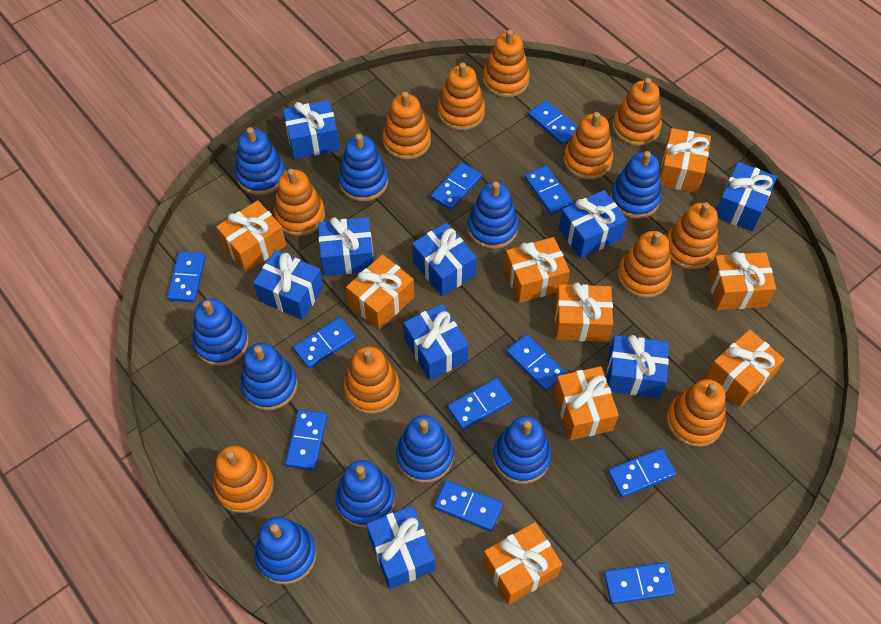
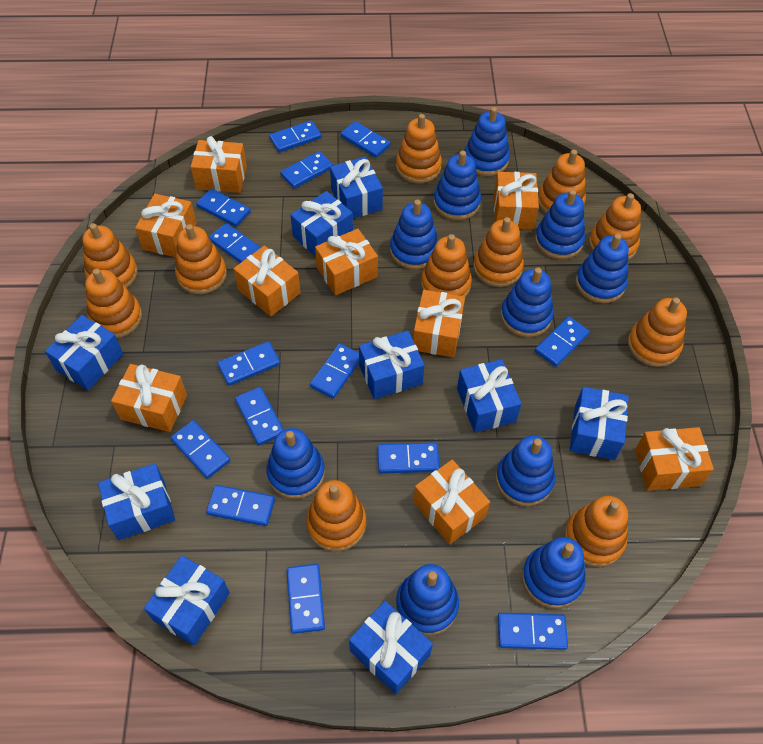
blue domino: [167,251,206,302] [285,409,327,470] [293,317,356,369] [431,162,482,210] [434,480,503,531] [448,378,512,430] [507,334,566,391] [525,166,573,215] [528,100,577,145] [604,562,675,604] [608,448,676,498] = 11 -> [170,420,230,479] [196,189,251,227] [206,485,275,526] [209,223,261,263] [218,341,280,386] [235,387,284,445] [269,120,321,152] [280,151,333,189] [287,564,325,634] [310,343,359,399] [340,121,391,158] [377,442,440,474] [498,613,568,650] [535,316,590,367] = 14

